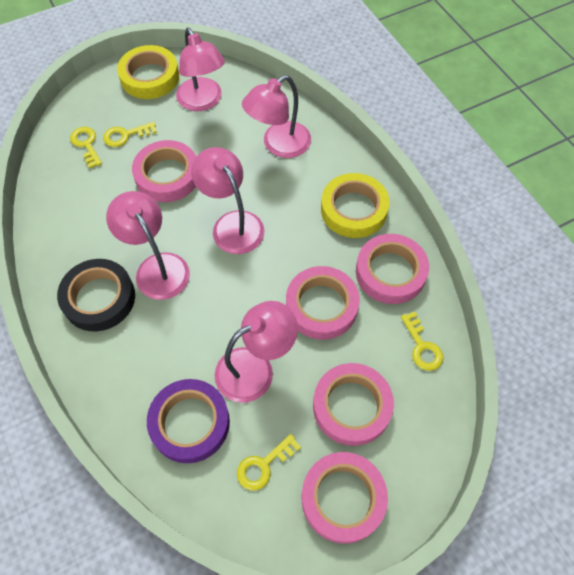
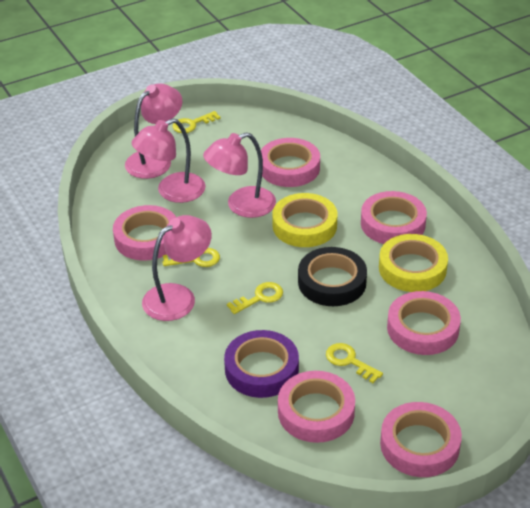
pink lamp: [106,191,190,300] [176,28,225,111] [191,147,265,254] [215,301,298,403] [242,75,311,158] = 5 -> [125,83,182,179] [132,118,206,203] [142,215,212,321] [203,132,276,218] = 4
pink tape: [132,140,196,202] [286,266,360,340] [302,452,388,544] [313,363,394,446] [356,234,429,304] = 5 -> [113,205,176,261] [261,138,320,187] [278,371,355,443] [361,191,427,244] [380,402,462,477] [387,291,461,355] = 6

